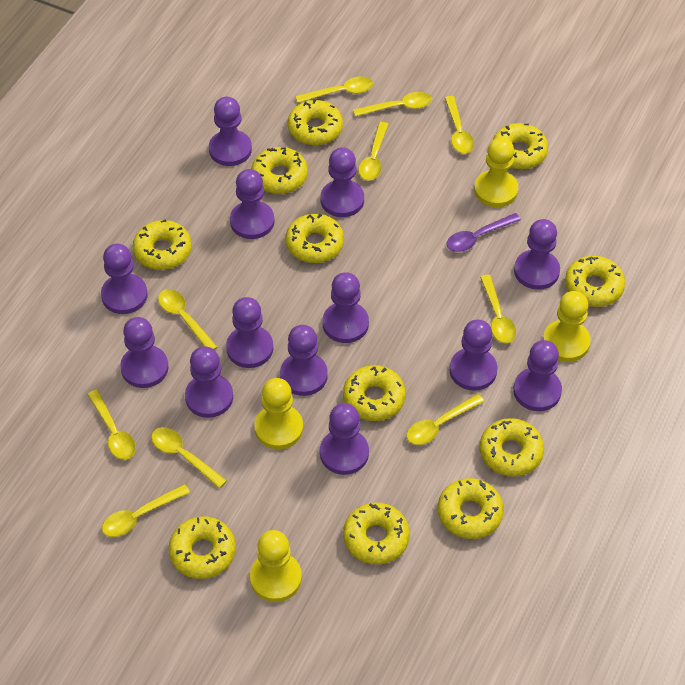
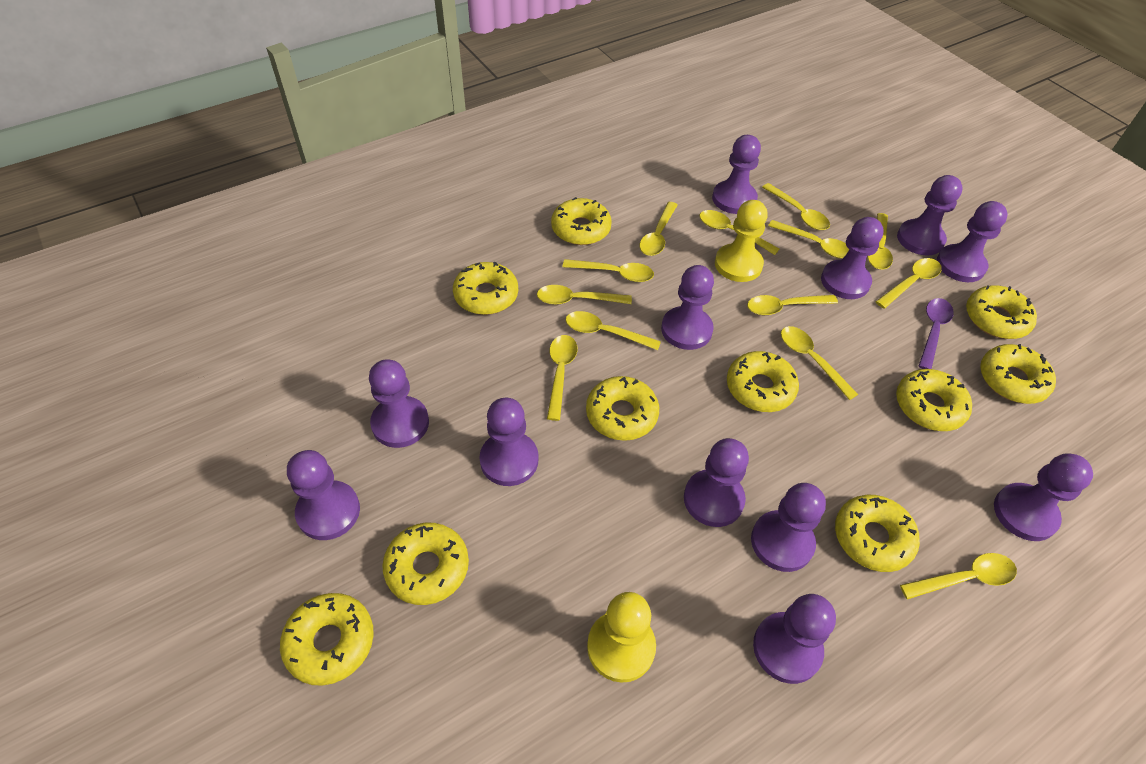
purple pawn: [101,244,148,314] [120,317,169,388] [185,347,233,418] [209,97,252,166] [226,297,273,368] [230,169,274,239] [280,325,328,396] [320,403,369,475] [321,147,364,217] [322,272,369,343] [450,320,497,391] [513,340,562,411] [514,219,560,290] = 13 -> [287,450,360,540] [369,359,429,448] [479,398,539,486] [661,265,714,350] [684,438,749,527] [712,135,761,214] [751,483,826,572] [753,594,836,684] [821,217,884,299] [897,175,963,256] [937,201,1008,282] [994,453,1093,541] = 12
yellow donut: [133,219,192,270] [169,516,236,579] [251,147,308,194] [286,214,344,263] [288,99,343,145] [343,365,406,421] [343,503,410,564] [438,478,504,539] [480,418,544,476] [493,123,548,169] [565,256,625,307] = 11 -> [280,593,374,686] [382,523,469,605] [453,262,518,315] [551,197,612,245] [586,376,659,441] [727,351,799,412] [835,495,920,572] [896,369,972,431] [966,286,1037,339] [980,344,1056,404] = 10
yellow pawn: [250,530,302,602] [254,378,303,449] [474,137,518,207] [543,291,591,362] = 4 -> [587,592,656,683] [715,200,768,282] = 2
yellow spoon: [87,390,136,460] [102,484,190,537] [151,427,227,489] [158,289,218,350] [295,76,373,103] [353,92,432,117] [358,122,389,180] [407,394,484,445] [445,96,474,154] [480,275,516,343] = 10 -> [537,285,632,305] [547,335,577,421] [562,259,654,282] [566,311,661,350] [640,202,678,256] [699,210,779,255] [747,295,838,315] [762,183,830,230] [768,220,849,259] [781,326,858,400] [868,213,893,270] [876,258,942,308] [900,553,1017,599] = 13

